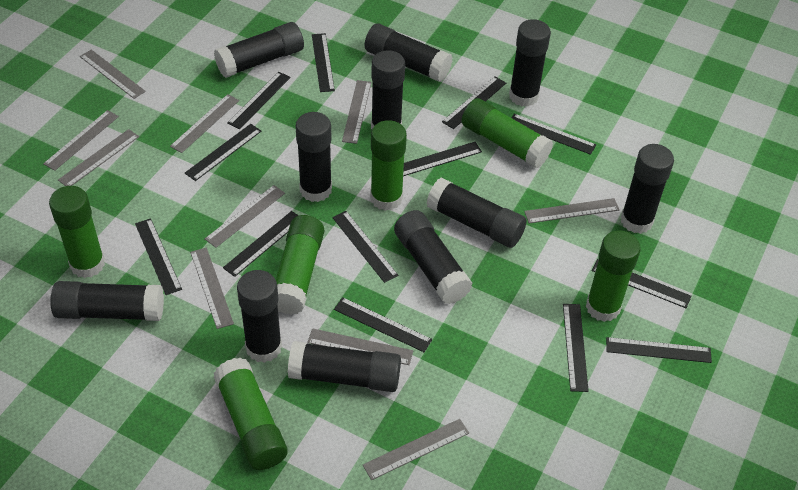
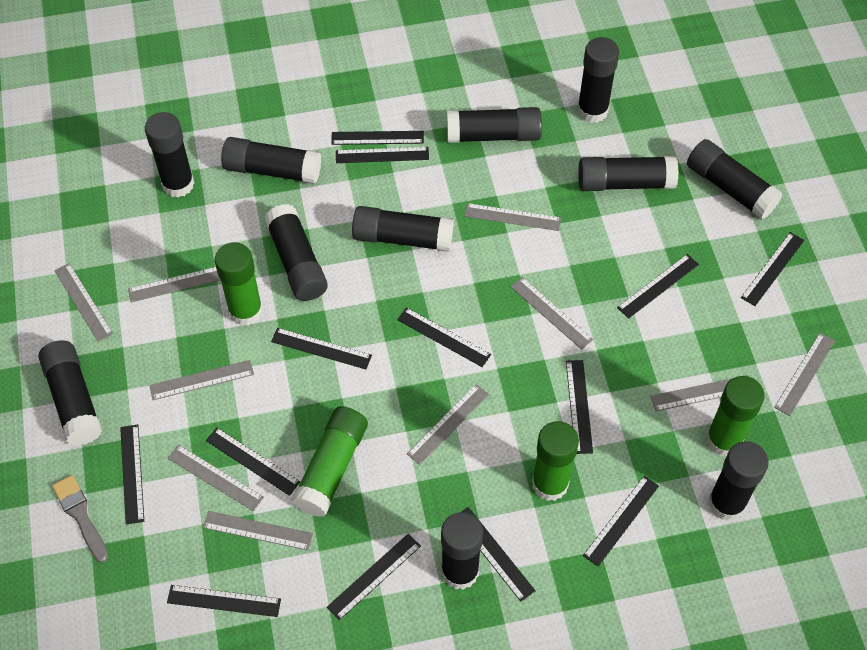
green glue stick: [49,186,105,278] [214,358,288,470] [276,215,324,315] [370,120,407,211] [462,98,553,168] [586,230,641,322] = 6 -> [215,242,263,326] [291,406,368,517] [532,421,579,501] [706,376,765,456] = 4
grey brush: none = 0 -> [52,475,108,563] = 1

